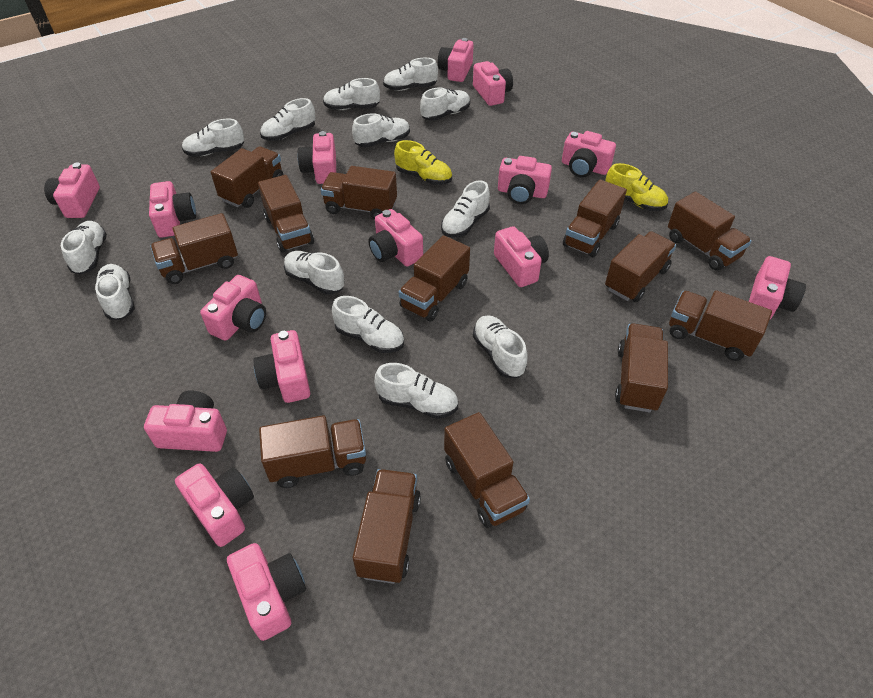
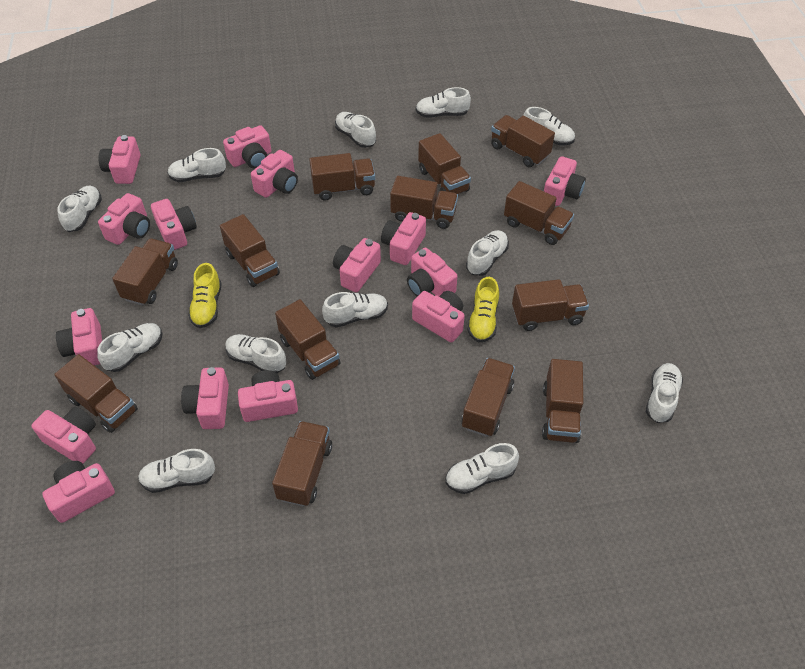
white shoe: [61,221,107,274] [95,264,135,320] [182,119,244,157] [260,98,316,141] [284,251,345,295] [323,78,380,110] [332,296,404,353] [352,113,410,147] [374,363,458,419] [383,58,438,91] [420,87,470,121] [441,180,490,237] [473,315,528,378] = 13 -> [57,186,102,232] [97,323,163,372] [138,449,215,493] [168,148,226,182] [225,334,286,373] [322,292,388,327] [335,112,376,148] [416,87,471,118] [445,443,519,494] [466,230,509,276] [523,107,575,146] [646,363,683,423] = 12

